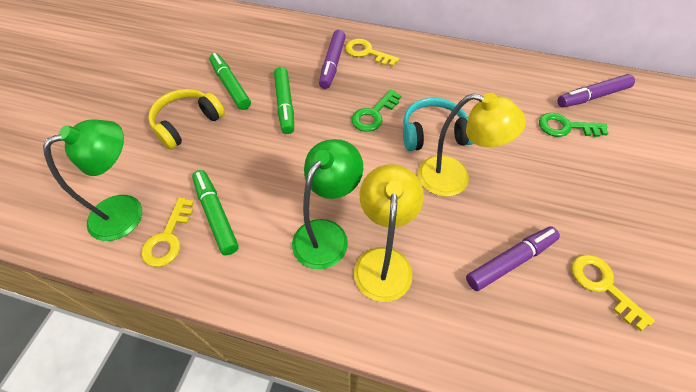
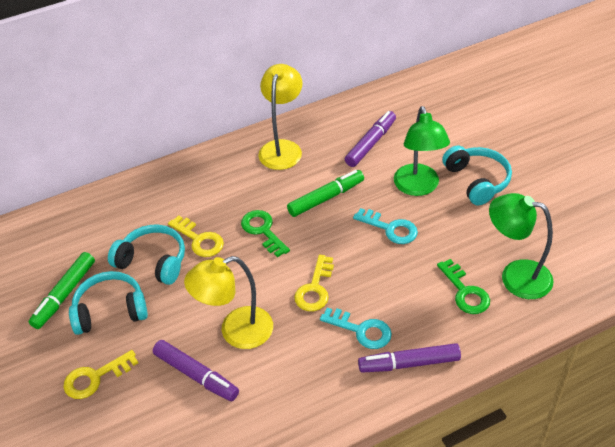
green marker: [192,170,239,255] [209,53,251,110] [274,67,294,134] = 3 -> [28,252,95,329] [287,170,364,217] = 2
turquoise headphones: [403,98,474,151] = 1 -> [69,271,148,335] [108,225,185,285] [442,146,512,205] = 3
turquoise key: none = 0 -> [320,308,392,349] [353,208,418,244] = 2
yellow headphones: [148,89,225,150] = 1 -> none = 0

